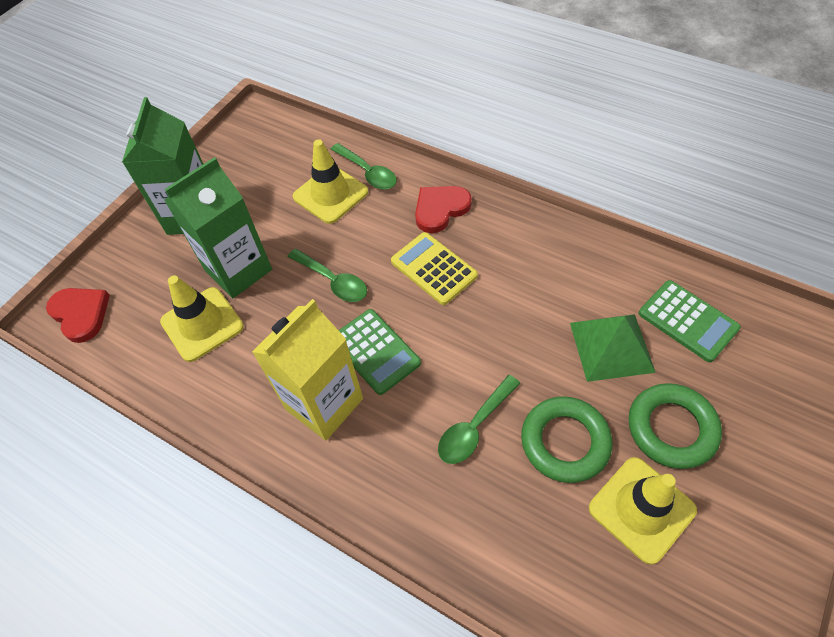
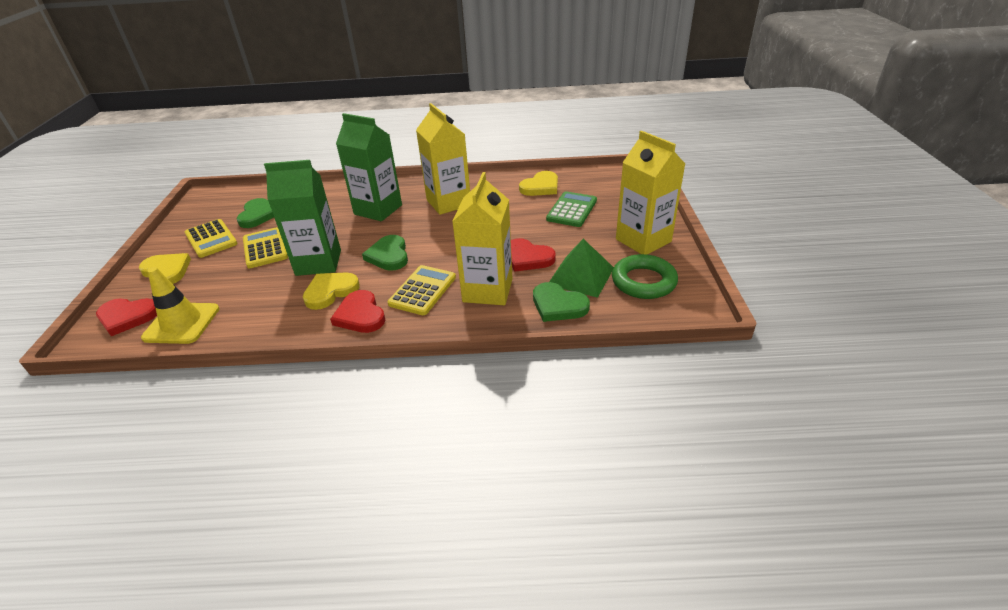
green calculator: [338,309,421,395] [639,280,741,362] = 2 -> [546,191,597,227] = 1
green heart: none = 0 -> [237,198,274,228] [362,235,408,271] [533,282,590,322] = 3
green ring: [521,396,612,483] [629,383,722,469] = 2 -> [612,254,678,299] = 1
green spoon: [288,249,367,302] [331,143,397,190] [438,375,520,464] = 3 -> none = 0
red heart: [46,288,110,343] [415,186,472,233] = 2 -> [96,298,157,336] [330,290,386,333] [511,238,556,272] = 3
yellow calculator: [391,232,478,305] = 1 -> [185,219,238,258] [243,227,288,268] [388,265,456,315] = 3
yellow carton: [252,299,363,440] = 1 -> [416,103,470,215] [452,172,513,305] [616,130,685,255] = 3
yellow heart: none = 0 -> [139,253,191,284] [303,273,360,310] [519,171,558,196] = 3
yellow traffic cone: [160,276,244,362] [293,139,368,224] [589,457,697,565] = 3 -> [141,267,219,344] = 1

